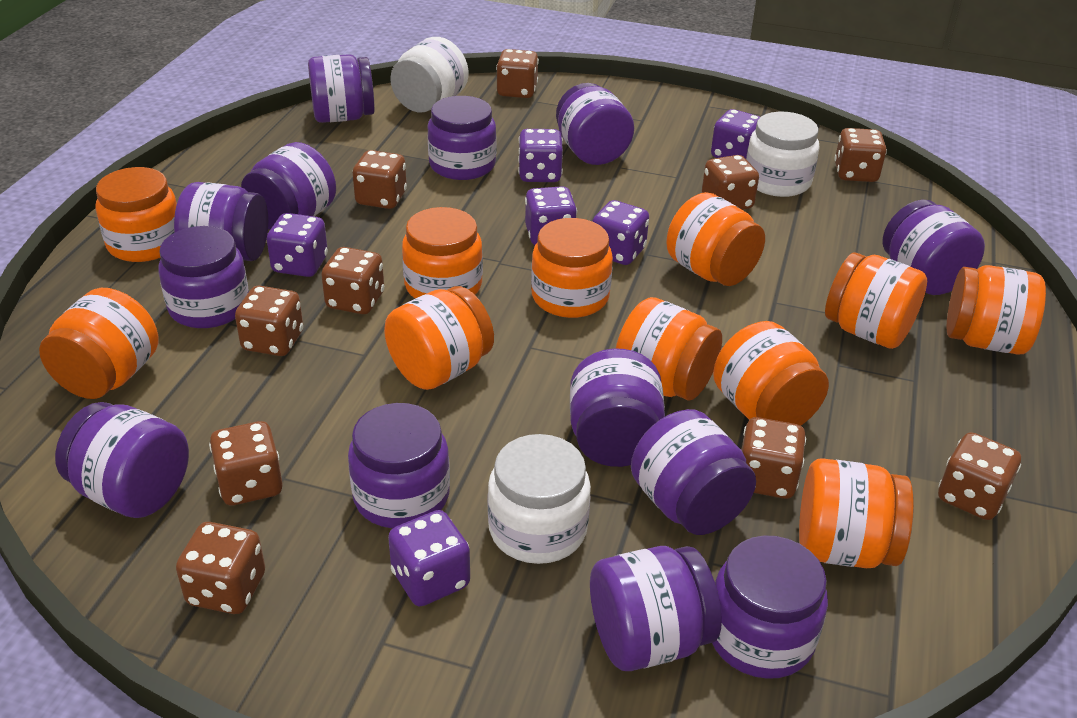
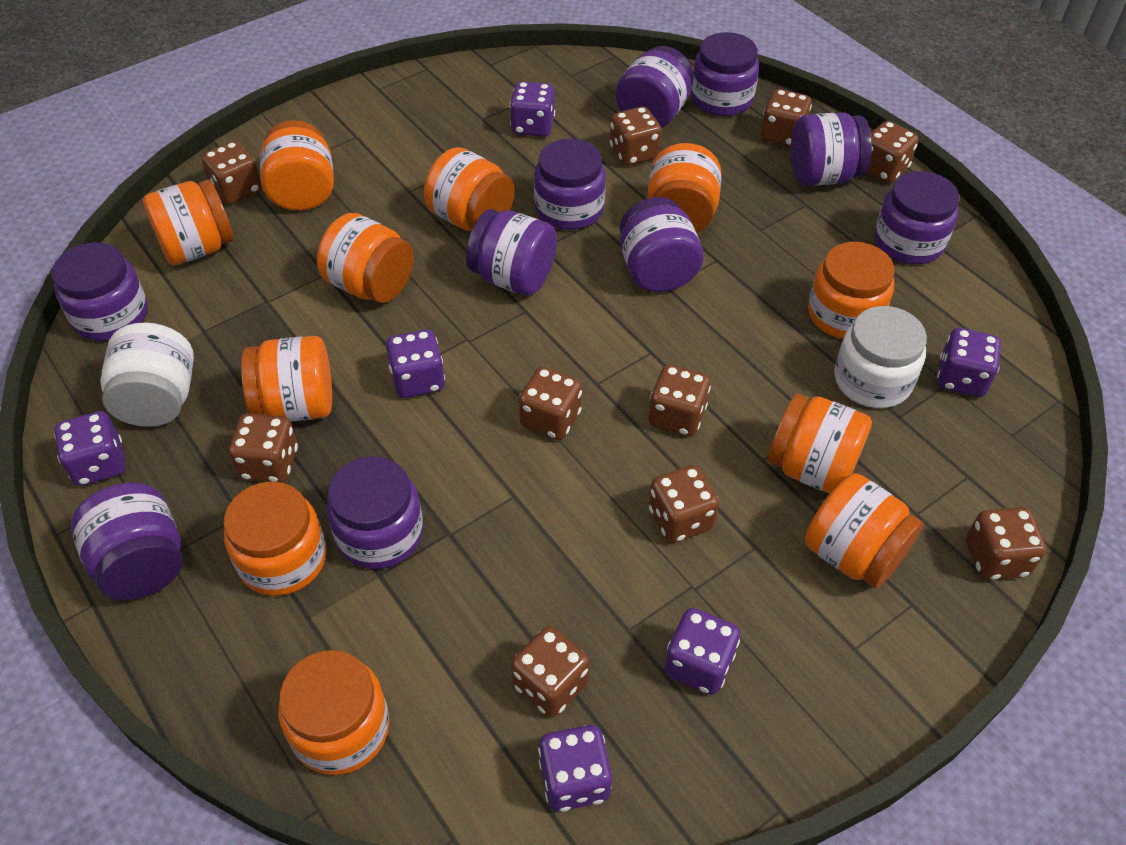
purple jar: [55,402,189,518] [158,226,249,328] [174,182,268,261] [241,142,336,230] [308,54,375,123] [348,403,450,528] [428,96,497,180] [556,83,634,165] [570,349,665,467] [590,546,722,671] [631,409,756,535] [712,535,828,679] [883,200,985,295] = 13 -> [52,242,148,341] [71,483,183,600] [327,456,423,569] [466,209,557,296] [534,139,606,230] [615,46,694,128] [620,197,704,292] [691,32,759,116] [791,112,872,186] [875,171,959,264] = 10
white jar: [390,37,469,112] [488,434,591,564] [746,112,819,197] = 3 -> [100,323,194,427] [834,306,927,408] = 2

